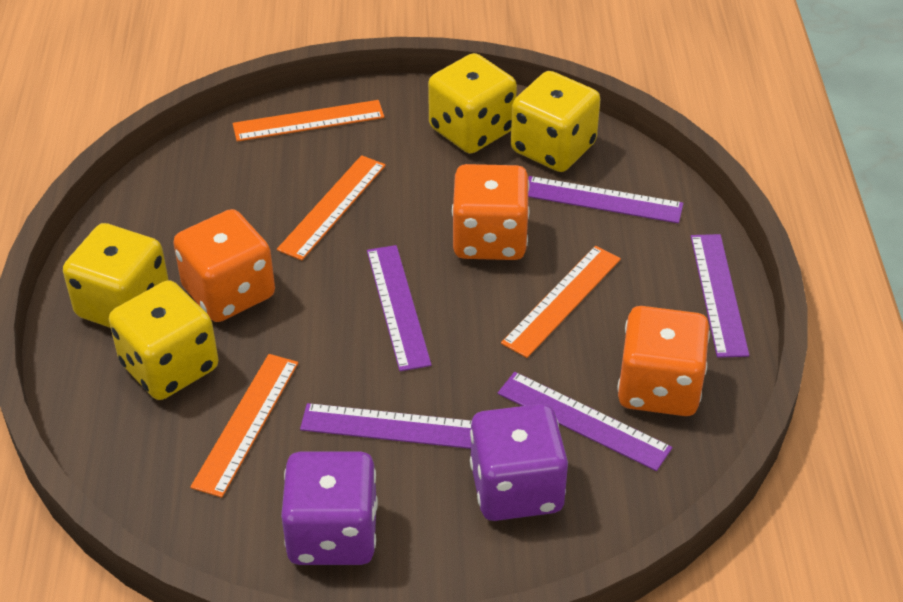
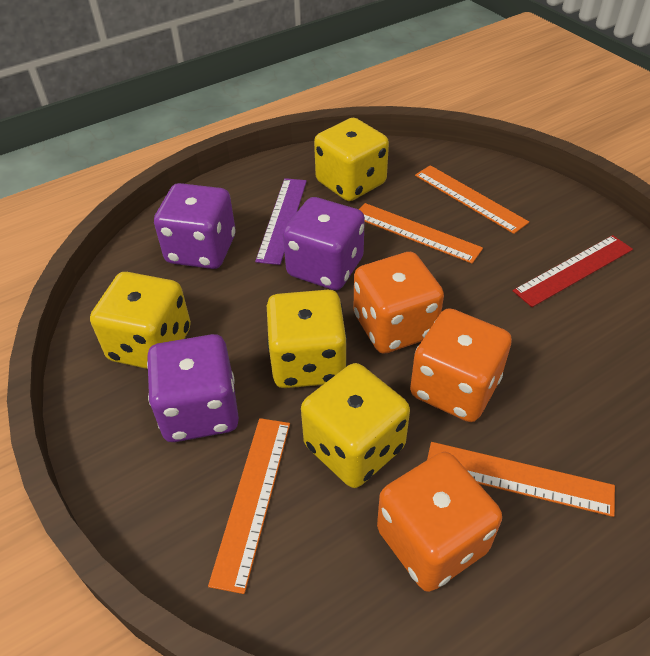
purple dice: [281,452,378,565] [470,404,568,521] = 2 -> [147,334,239,442] [154,183,236,269] [283,197,365,290] = 3
purple ruler: [300,403,472,449] [367,245,432,371] [498,372,672,471] [528,176,683,223] [691,234,749,358] = 5 -> [255,178,307,265] = 1
red ruler: none = 0 -> [513,235,633,307] = 1

